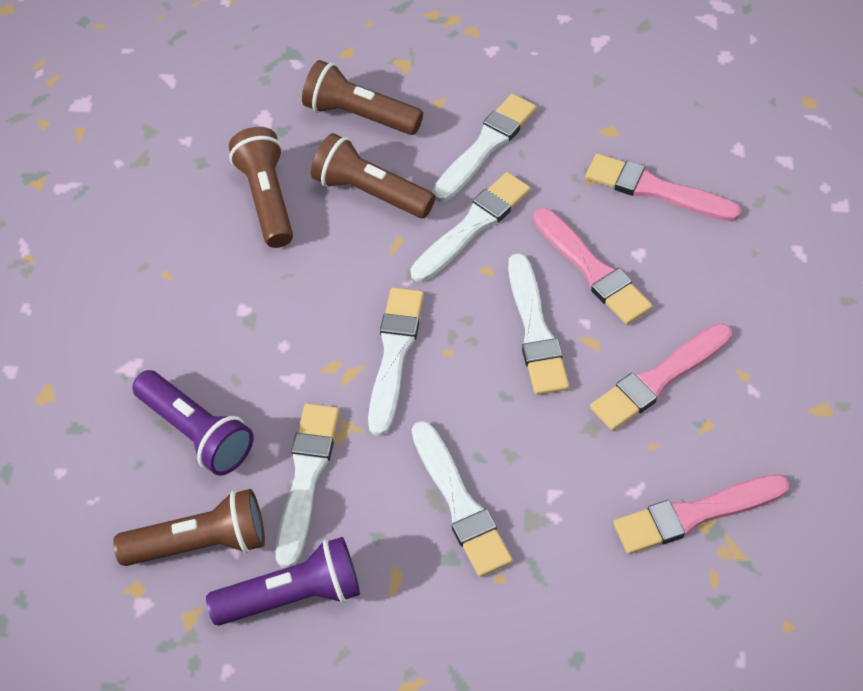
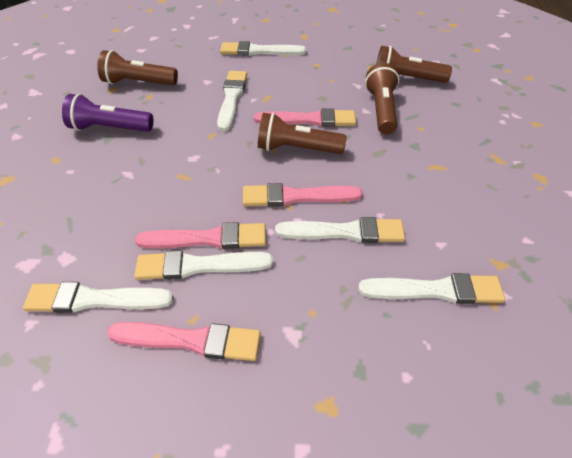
purple flashlight: [132,370,254,476] [206,537,360,625] = 2 -> [62,94,153,132] = 1

